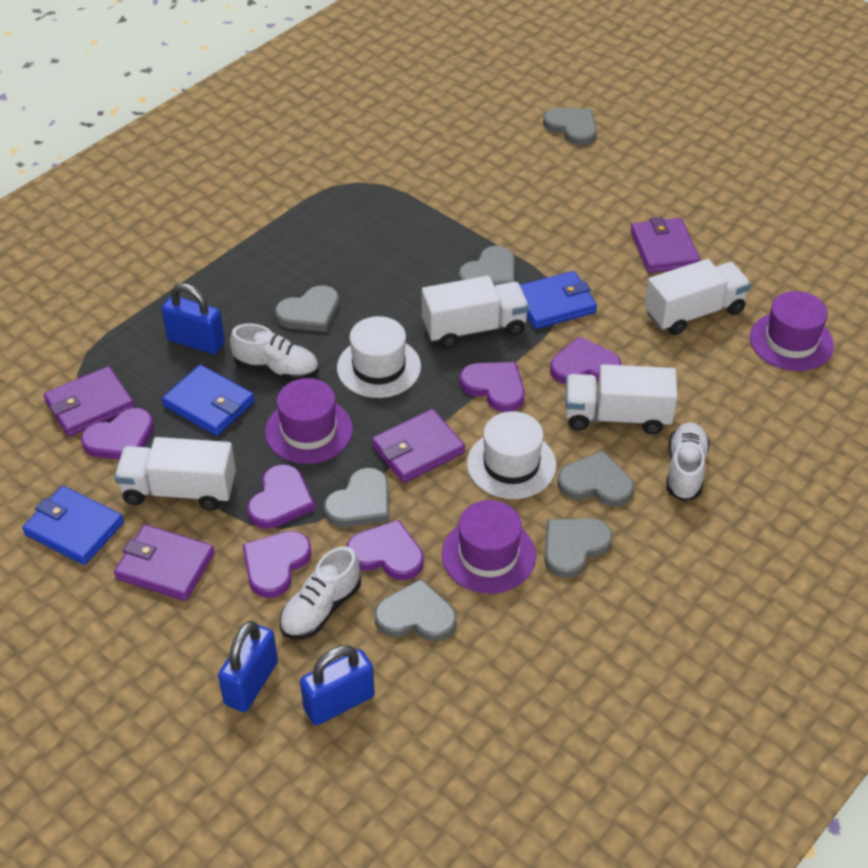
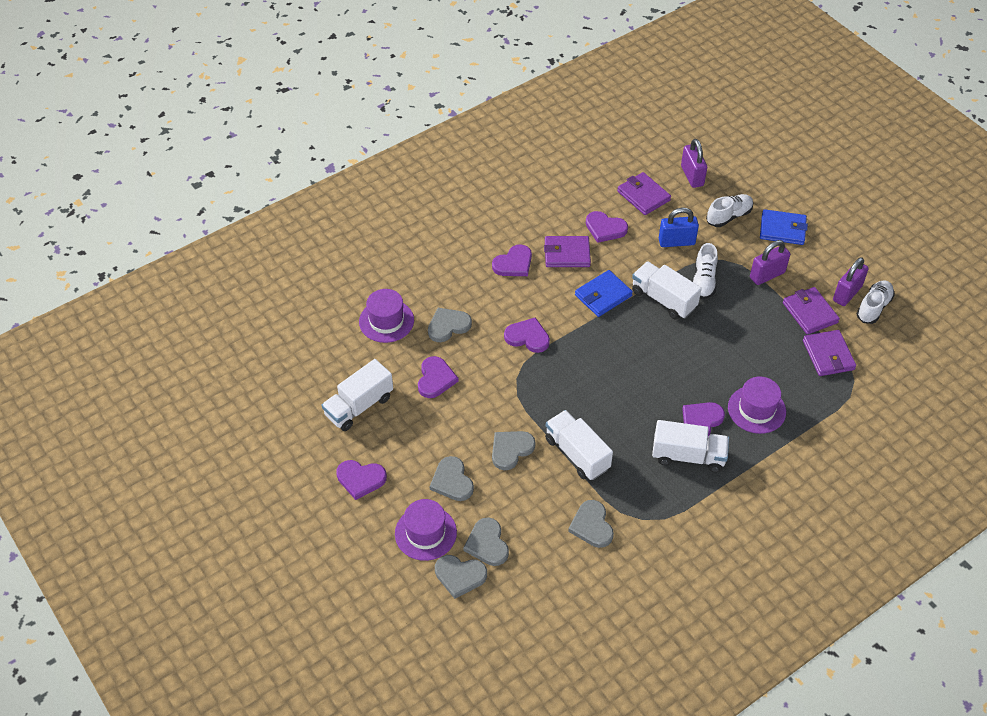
blue padlock: [162,283,225,354] [218,621,278,712] [300,645,375,725] = 3 -> [659,207,699,247] = 1
blue wallet: [22,486,124,565] [162,365,255,436] [520,271,597,329] = 3 -> [575,270,633,317] [760,209,808,245] = 2
grey heart: [275,285,339,332] [324,468,389,527] [374,579,457,641] [459,246,515,286] [543,108,597,146] [544,518,613,578] [558,451,634,507] = 7 -> [428,308,472,342] [430,456,474,501] [435,555,487,599] [463,517,509,566] [492,431,536,470] [568,500,614,548] = 6
purple padlock: none = 0 -> [681,139,707,188] [750,240,790,285] [833,257,869,306] = 3
white hat: [337,316,421,398] [467,411,556,499] = 2 -> none = 0

